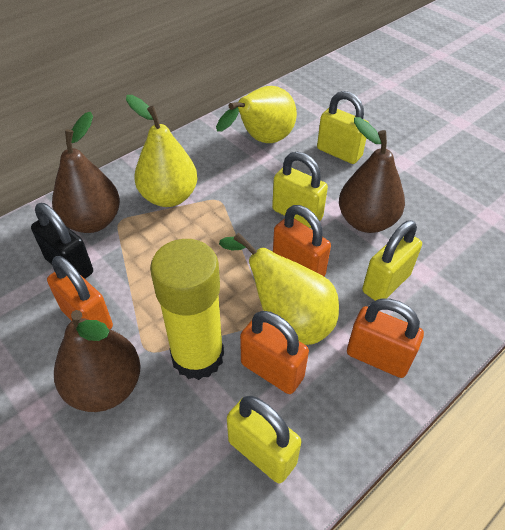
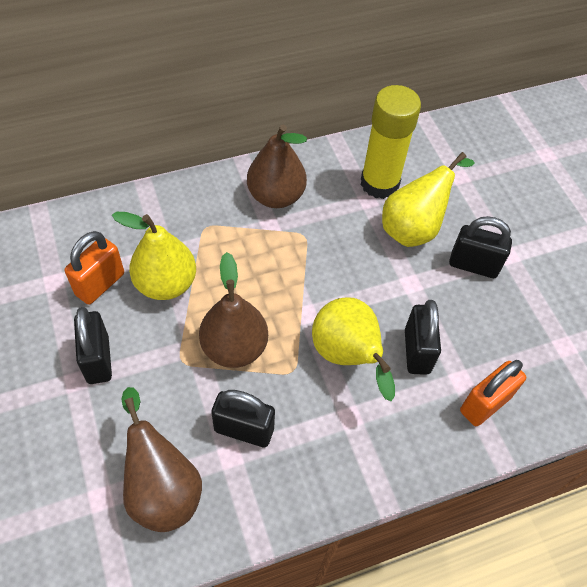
black padlock: [31,203,93,279] = 1 -> [74,307,112,384] [211,390,275,447] [405,300,441,375] [449,216,512,278] = 4
orange padlock: [47,256,113,329] [240,311,309,394] [273,205,331,276] [347,299,424,378] = 4 -> [65,231,124,305] [460,360,526,426] = 2
yellow padlock: [227,396,302,484] [272,152,328,228] [317,91,369,164] [362,220,422,301] = 4 -> none = 0

